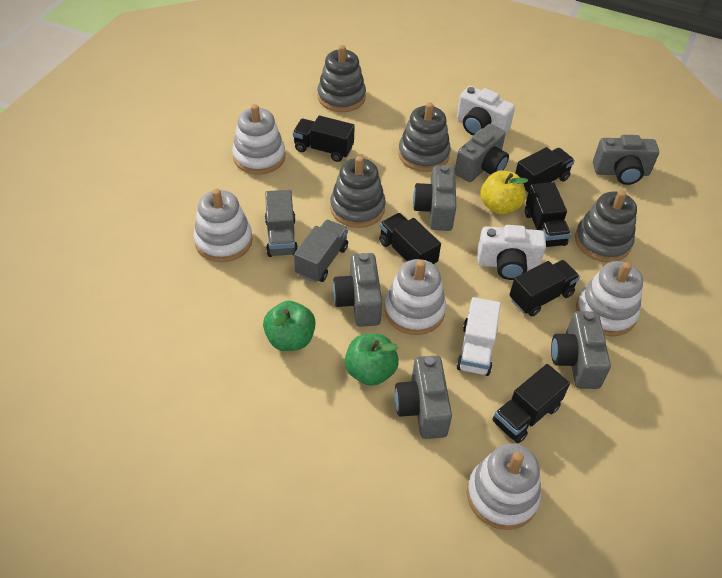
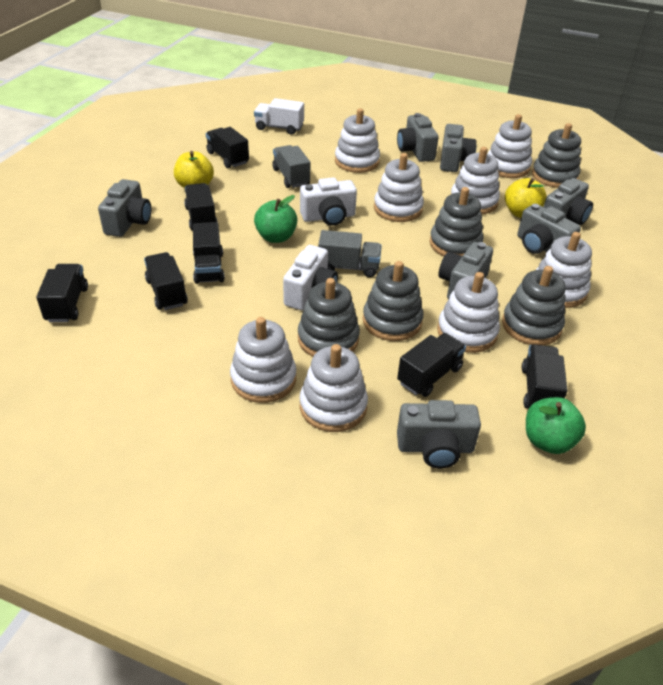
black truck: [293,116,355,162] [379,213,441,265] [492,364,570,443] [509,260,580,316] [515,147,575,194] [525,182,571,247] = 6 -> [36,264,88,322] [144,252,188,310] [184,183,217,231] [193,222,225,284] [206,127,249,168] [397,333,466,397] [522,344,568,409] = 7
grey camera: [333,253,382,327] [395,356,452,439] [413,165,456,231] [455,124,509,182] [551,311,611,389] [593,135,659,185] = 6 -> [98,179,151,237] [397,113,439,162] [397,400,481,469] [439,242,493,299] [440,124,476,172] [517,204,581,254] [544,178,593,225] = 7
grey stacking toy: [317,45,366,112] [330,156,386,228] [398,102,451,172] [575,190,637,263] = 4 -> [298,278,360,357] [363,261,423,341] [429,187,483,256] [502,266,566,345] [532,123,581,188] = 5
white stacking toy: [193,189,253,262] [232,104,285,174] [384,259,446,335] [467,443,541,530] [576,261,643,336] = 5 -> [230,317,296,403] [299,344,368,432] [335,108,380,173] [374,153,424,222] [437,272,500,353] [451,147,500,214] [487,114,532,178] [536,232,592,308] = 8
yellow apple: [481,171,528,214] = 1 -> [174,151,214,188] [505,178,546,218] = 2

